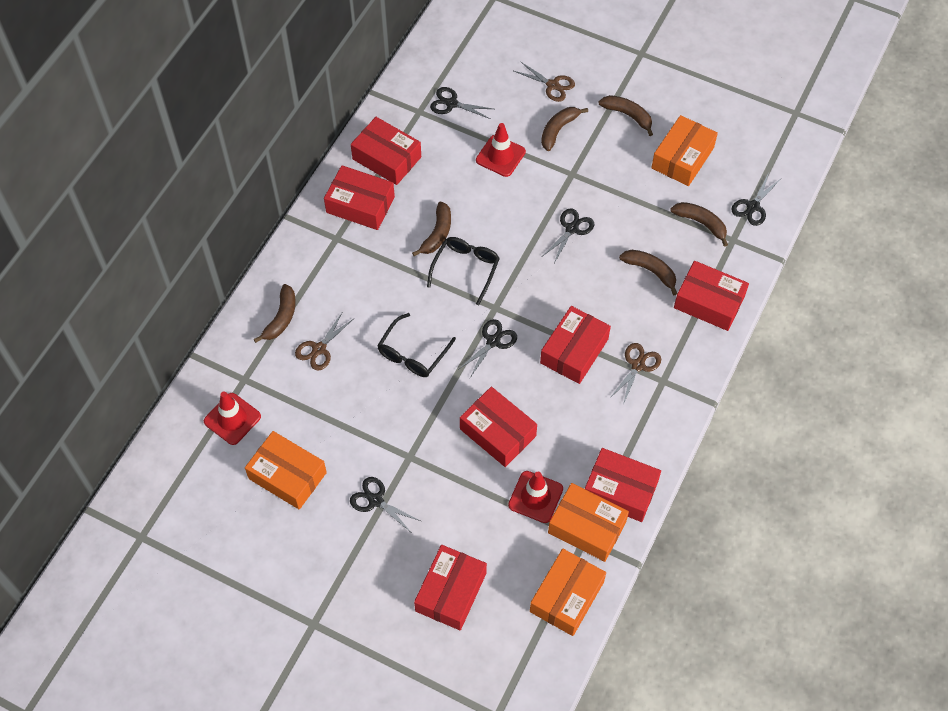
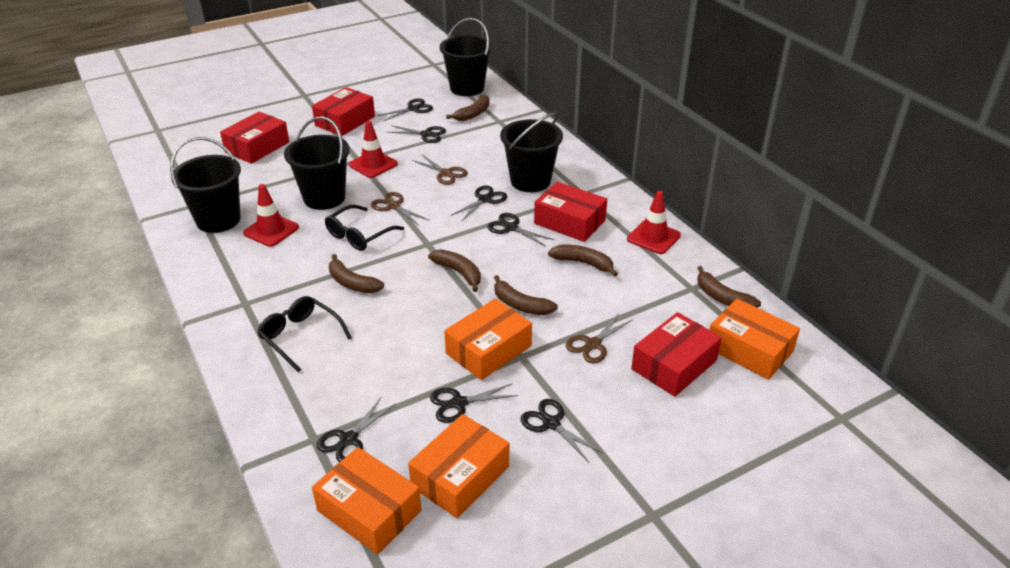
black bucket: none = 0 -> [170,137,241,233] [284,116,350,210] [439,18,492,96] [500,112,563,192] = 4
black scissors: [350,477,420,532] [430,87,493,119] [459,319,517,378] [543,208,595,263] [731,173,780,226] = 5 -> [317,398,396,462] [377,98,433,121] [387,125,446,143] [430,383,518,423] [450,185,507,222] [487,213,554,246] [521,399,603,462] = 7
red box: [324,165,395,230] [351,117,421,185] [414,545,487,630] [460,387,537,467] [540,306,611,384] [585,448,661,522] [674,261,749,331] = 7 -> [220,111,289,164] [312,87,375,136] [534,182,607,242] [631,312,722,397] = 4

